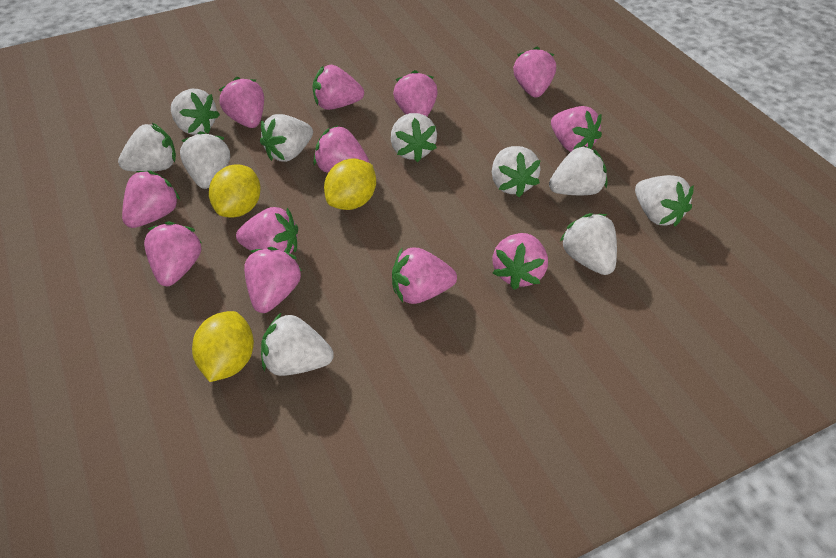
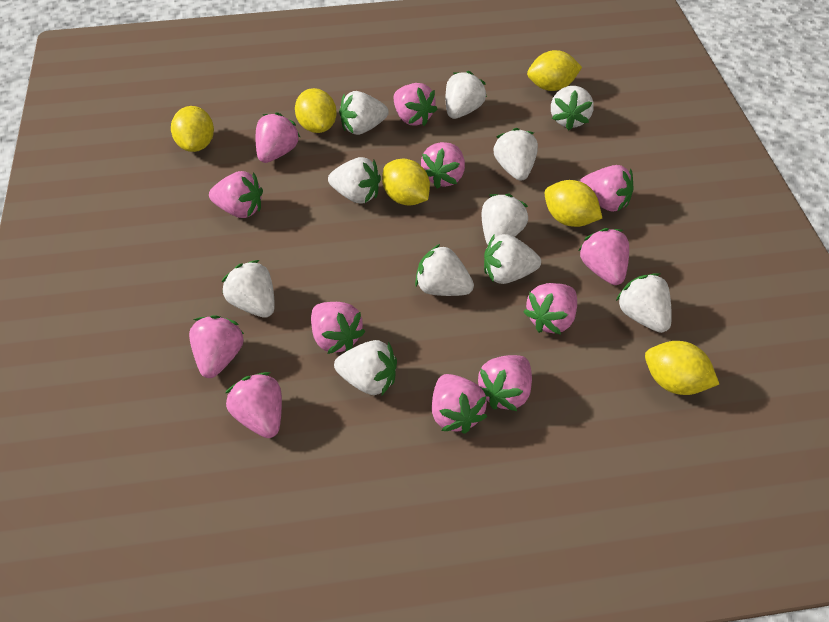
white strawberry: [118,123,176,172] [171,89,220,135] [180,131,230,189] [260,114,313,162] [261,312,334,376] [391,113,437,162] [492,146,541,197] [549,146,607,195] [560,213,617,275] [635,175,694,227] = 10 -> [221,260,275,318] [328,157,381,204] [334,340,397,395] [339,91,389,135] [415,244,474,296] [446,71,487,119] [482,194,528,244] [484,234,541,284] [494,128,538,181] [551,86,594,130] [616,273,672,333] = 11
yellow lemon: [192,311,254,382] [209,164,261,218] [324,159,376,210] = 3 -> [171,106,214,152] [295,88,337,133] [382,159,430,206] [527,50,582,91] [545,180,602,227] [645,341,719,395] = 6

